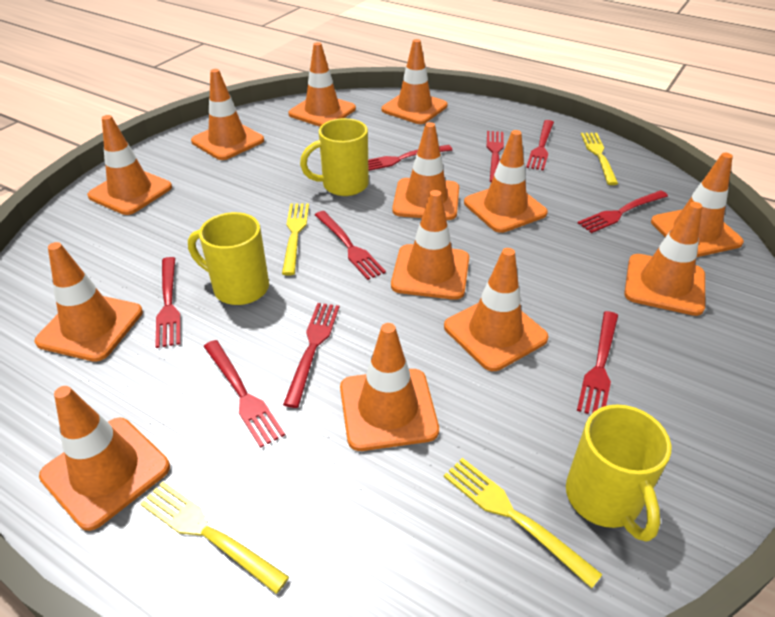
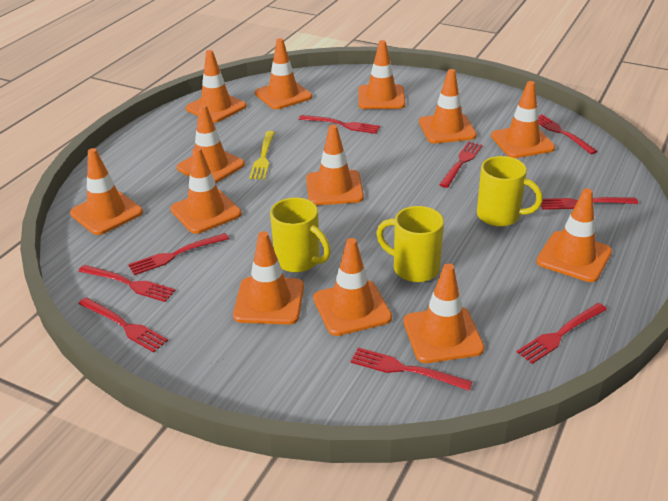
yellow fork: [140,482,289,594] [282,204,309,275] [444,458,603,589] [581,133,618,185] = 4 -> [249,131,275,179] = 1

